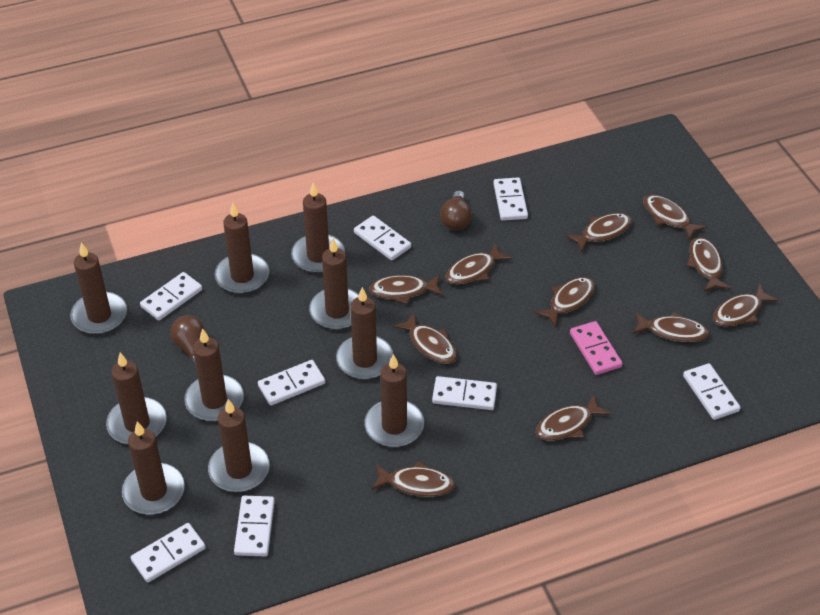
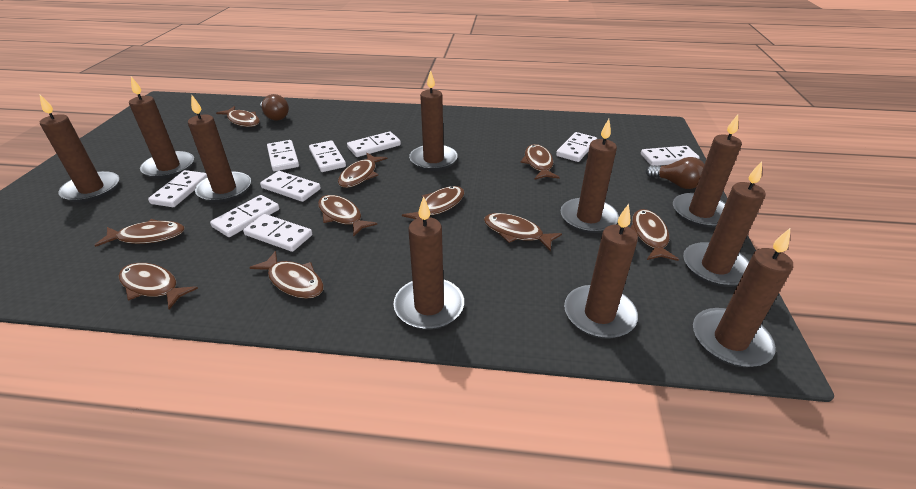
brown fish: [369,275,443,304] [371,461,455,497] [393,313,457,364] [445,244,512,285] [535,277,595,327] [536,394,611,441] [566,213,632,253] [633,312,709,342] [643,195,707,240] [687,237,731,292] [713,283,779,327] = 11 -> [94,219,185,247] [118,263,198,310] [216,106,260,127] [249,251,324,299] [318,195,377,237] [338,153,387,188] [402,186,464,219] [484,213,562,251] [521,144,560,180] [631,209,679,261] = 10
pink domino: [570,321,623,375] = 1 -> none = 0
white domino: [131,523,206,582] [140,272,202,321] [234,496,275,556] [258,360,325,406] [354,216,411,261] [432,376,497,410] [493,178,528,221] [683,363,741,420] = 8 -> [148,170,207,207] [210,195,279,237] [243,214,312,252] [260,171,321,202] [267,140,299,171] [309,140,346,172] [347,131,401,157] [556,132,597,162] [641,146,700,166] = 9

